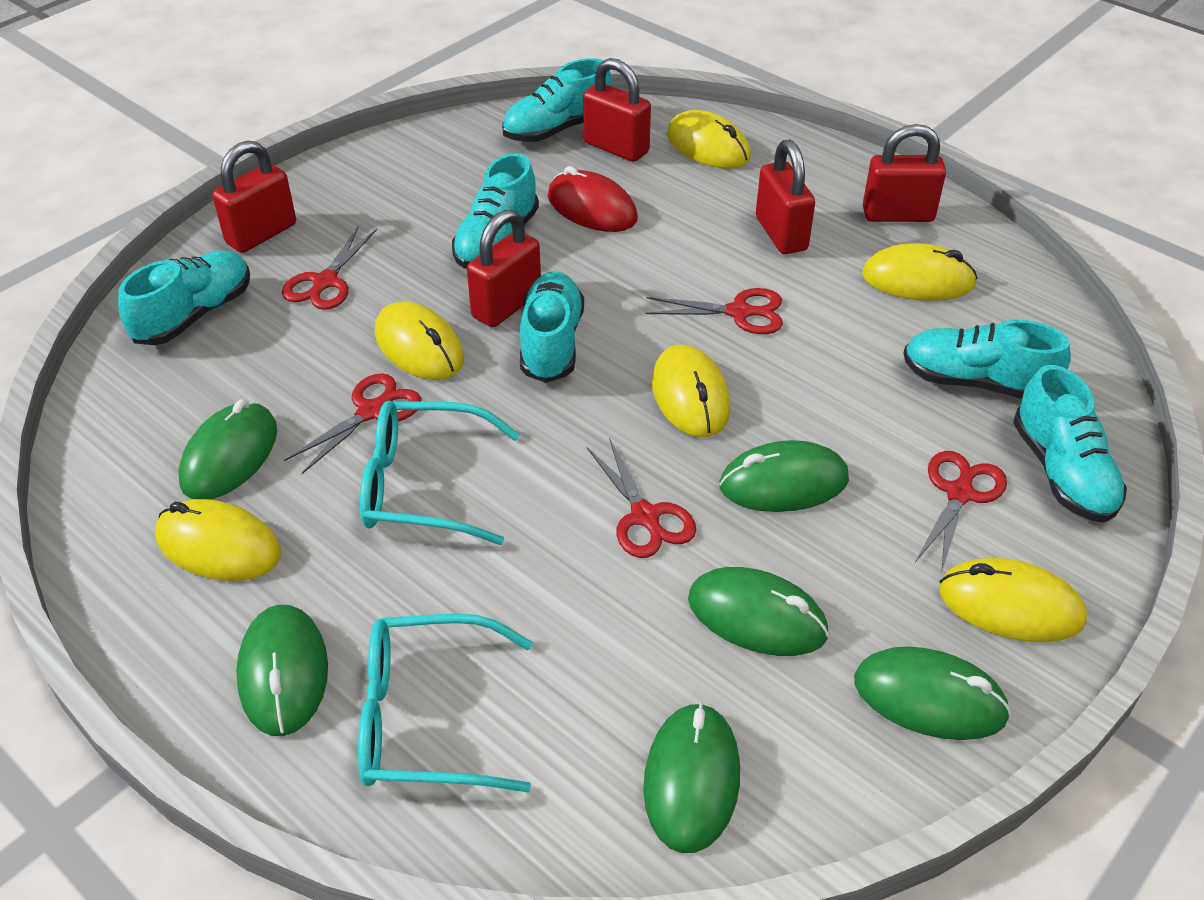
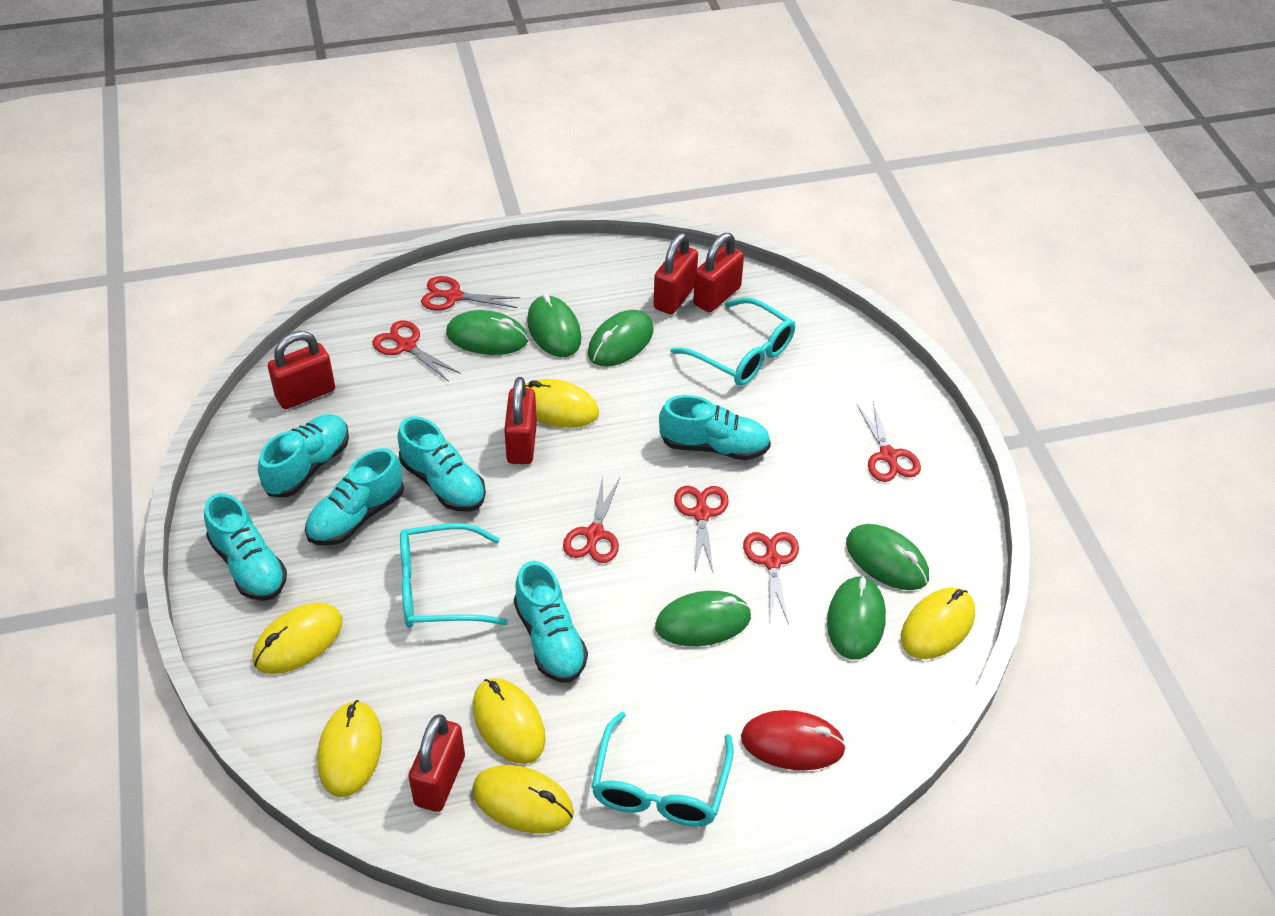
red scissors: [282,227,377,310] [284,373,422,474] [587,438,696,558] [645,288,783,334] [916,451,1007,573] = 5 -> [373,321,461,382] [421,276,521,311] [563,477,620,563] [674,486,729,572] [743,532,799,624] [857,401,921,482] = 6
turquoise glasses: [358,613,533,793] [360,401,520,545] = 2 -> [400,523,508,628] [591,712,734,827] [670,297,795,386] = 3

